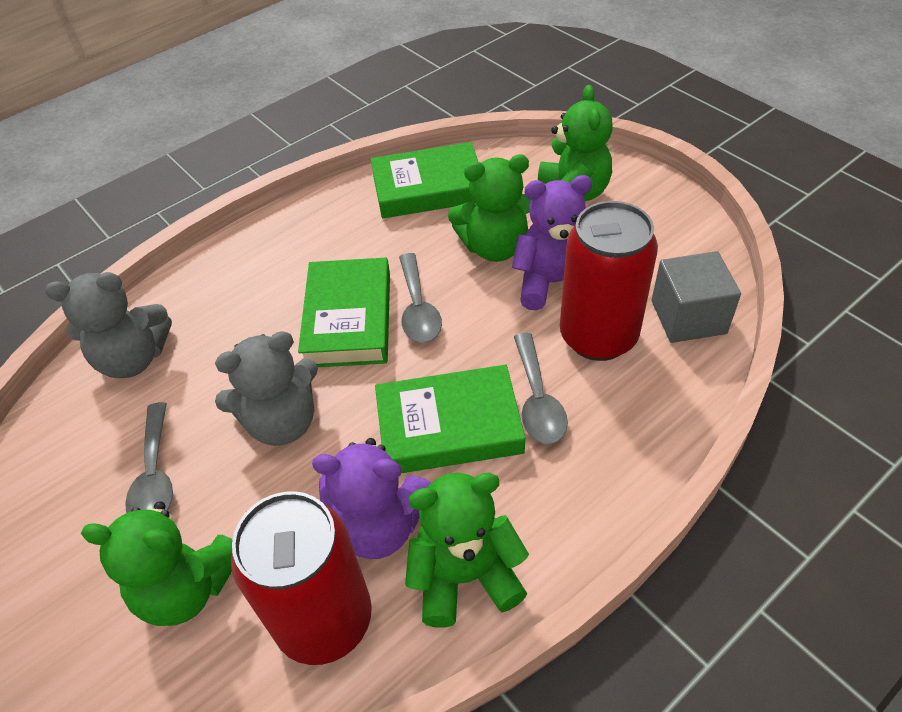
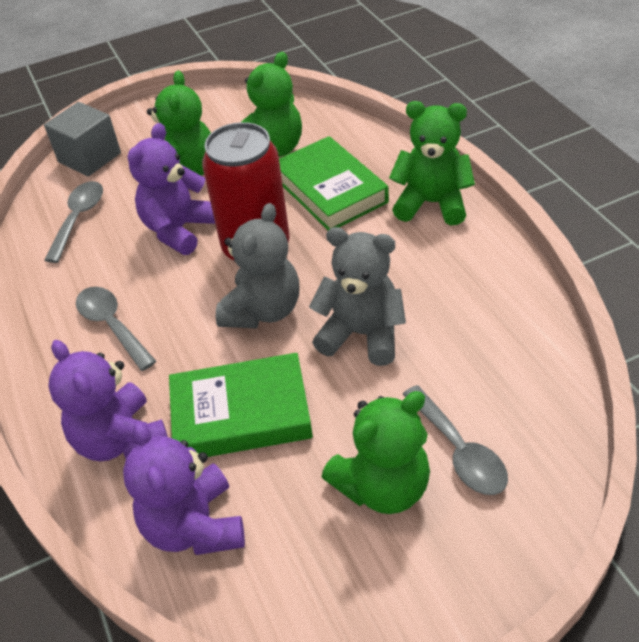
green book: [298,258,390,367] [371,142,478,218] [375,365,525,473] = 3 -> [169,353,313,457] [279,136,389,231] = 2
purple teddy bear: [312,438,431,559] [512,175,592,310] = 2 -> [48,340,168,462] [123,421,245,555] [128,123,215,255] = 3
red can: [231,491,372,665] [560,201,658,361] = 2 -> [202,122,290,261] = 1

